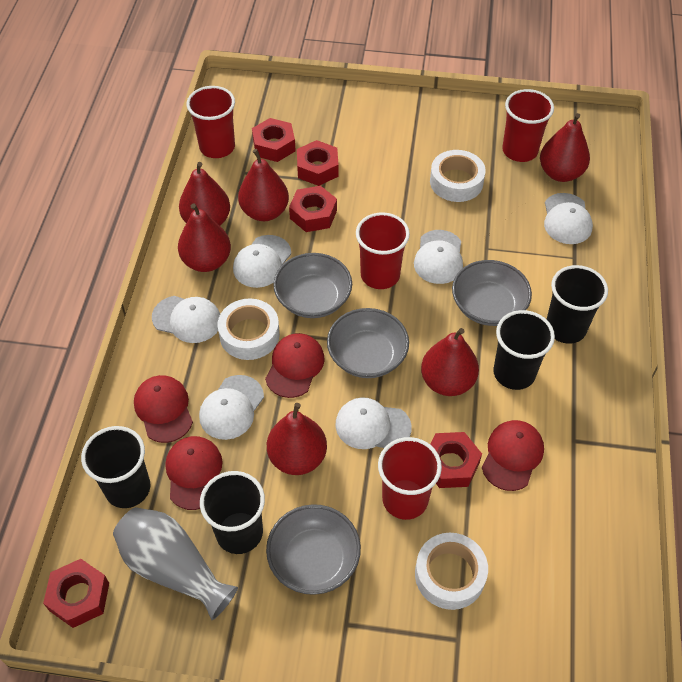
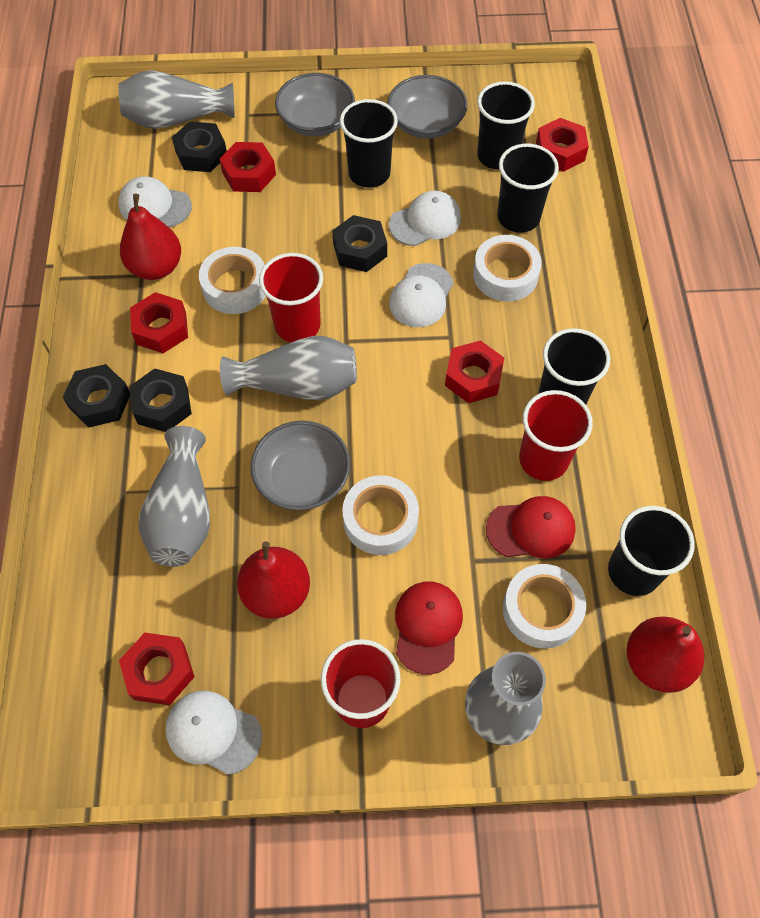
black cup: [81,426,150,508] [200,471,265,554] [493,310,555,390] [547,265,608,344] = 4 -> [340,99,398,188] [477,81,535,170] [497,144,559,233] [538,328,610,404] [608,506,695,596] = 5
black nut: none = 0 -> [62,364,130,428] [129,368,192,432] [172,121,227,172] [332,215,387,272] = 4
grey bowl: [266,504,361,595] [273,253,352,318] [327,308,409,378] [452,260,532,326] = 4 -> [251,421,350,510] [275,73,355,136] [387,75,468,139] = 3
grey vase: [113,507,238,620] = 1 -> [118,70,234,129] [139,426,210,567] [220,336,357,400] [465,652,546,745] = 4
red cap: [134,375,193,443] [166,436,223,510] [265,333,325,398] [482,420,544,491] = 4 -> [395,582,463,675] [486,496,576,558] = 2
red cup: [187,86,235,158] [356,212,410,289] [378,437,442,520] [502,89,554,162] = 4 -> [259,253,323,342] [321,639,401,728] [519,390,593,481] = 3
red pear: [178,204,231,272] [179,162,230,226] [238,149,289,221] [267,403,327,475] [421,328,479,396] [540,113,590,182] = 6 -> [120,194,181,280] [237,541,310,619] [627,617,704,693] = 3
white cap: [152,296,220,343] [199,375,264,440] [233,235,291,288] [335,397,412,449] [414,230,463,284] [544,193,593,244] = 6 -> [118,176,192,227] [165,691,262,775] [389,191,461,246] [389,263,453,327] = 4
white tape: [218,298,280,360] [415,533,488,610] [430,150,486,202] = 3 -> [199,247,265,314] [342,475,419,555] [473,235,542,302] [503,564,586,649] = 4

